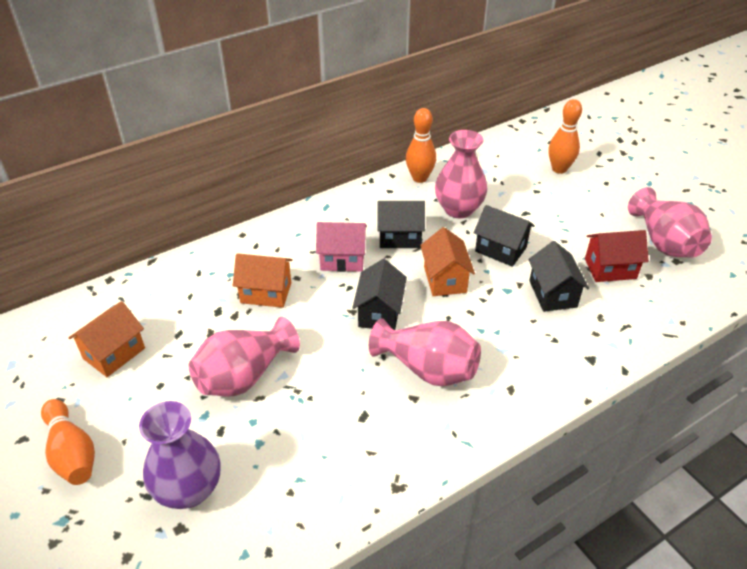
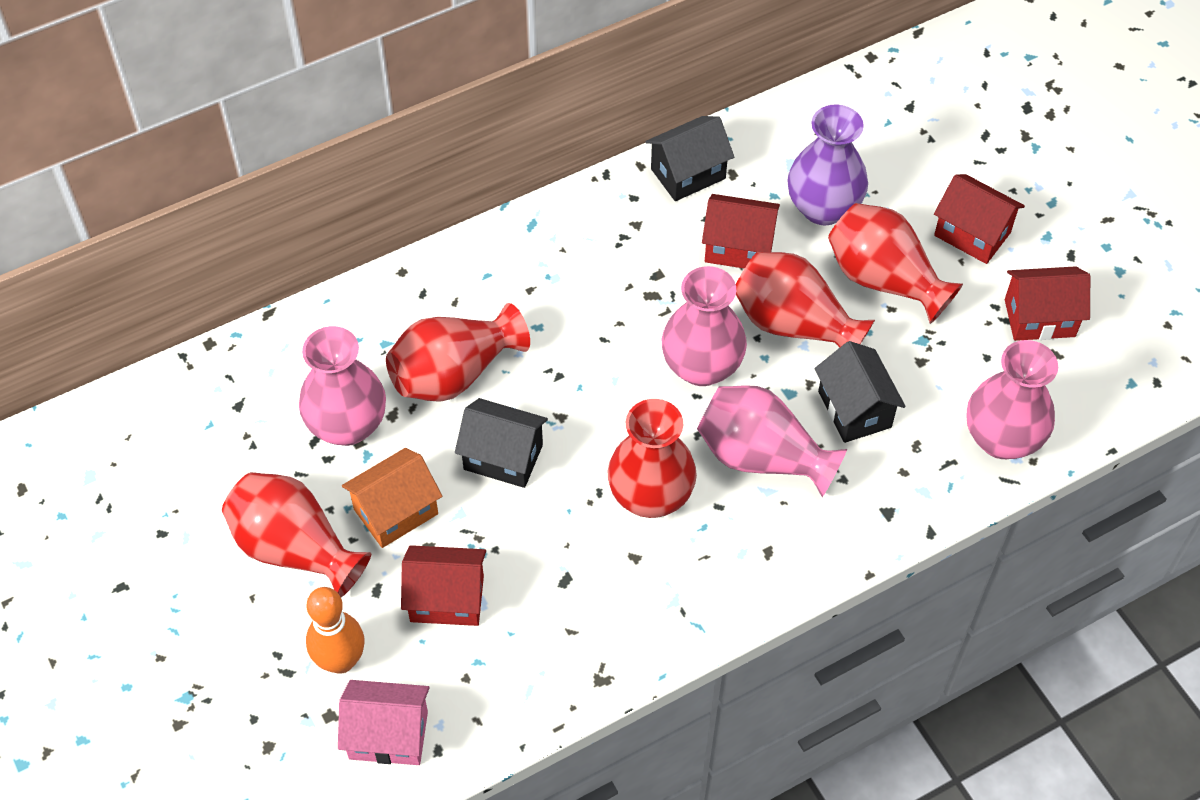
black house: [352,259,407,330] [377,201,425,248] [474,205,535,267] [528,241,589,312] = 4 -> [455,398,548,488] [646,116,734,201] [815,341,906,443] = 3
orange bowling pin: [41,399,95,485] [406,108,436,183] [548,99,582,174] = 3 -> [306,587,364,674] = 1
orange house: [68,301,145,377] [233,253,293,308] [420,227,475,296] = 3 -> [342,448,442,548] = 1
red house: [585,230,649,282] = 1 -> [401,545,486,626] [702,194,780,269] [934,174,1025,264] [1005,266,1090,341] = 4
red vase: none = 0 -> [222,472,371,597] [386,303,530,402] [607,399,697,518] [736,252,875,348] [828,203,963,324] = 5

